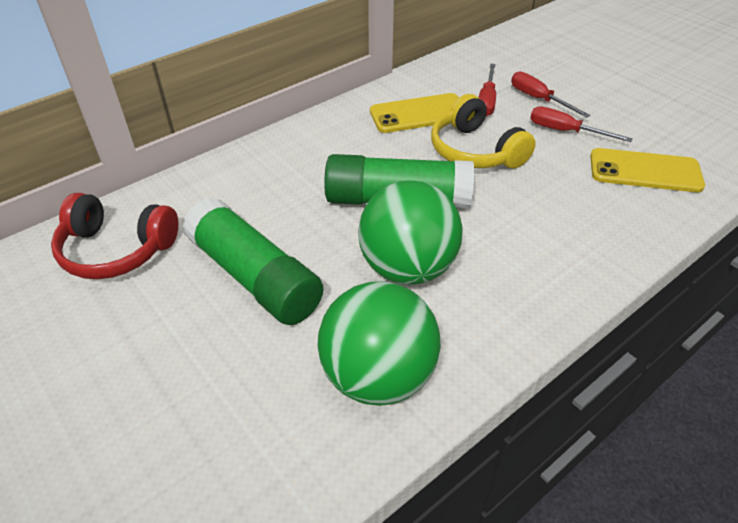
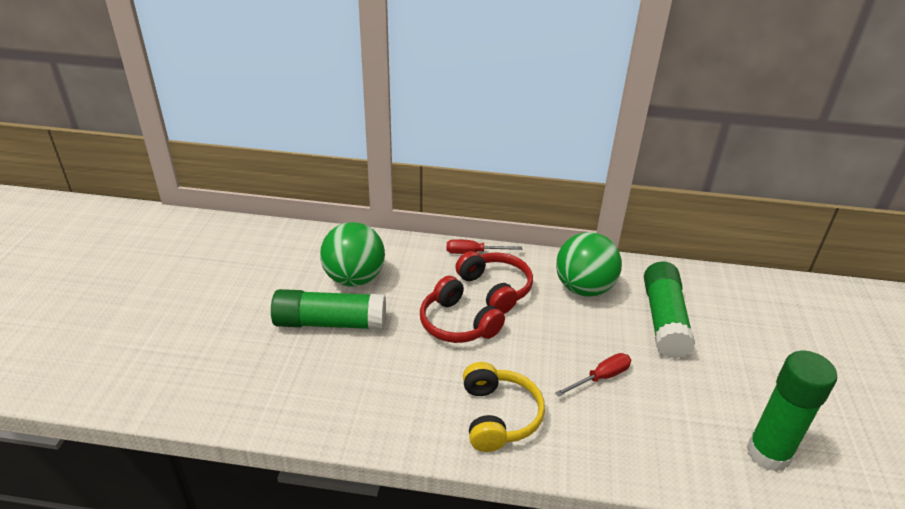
green glue stick: [182,197,323,325] [324,154,474,209] = 2 -> [271,289,386,330] [644,261,695,359] [747,351,837,472] = 3
red headphones: [51,193,179,279] = 1 -> [420,276,505,343] [455,251,533,314] = 2
red screwdriver: [478,64,496,116] [511,72,591,118] [530,106,633,142] = 3 -> [447,239,522,254] [555,353,631,397] = 2
yellow phone: [370,93,459,133] [590,148,705,192] = 2 -> none = 0

